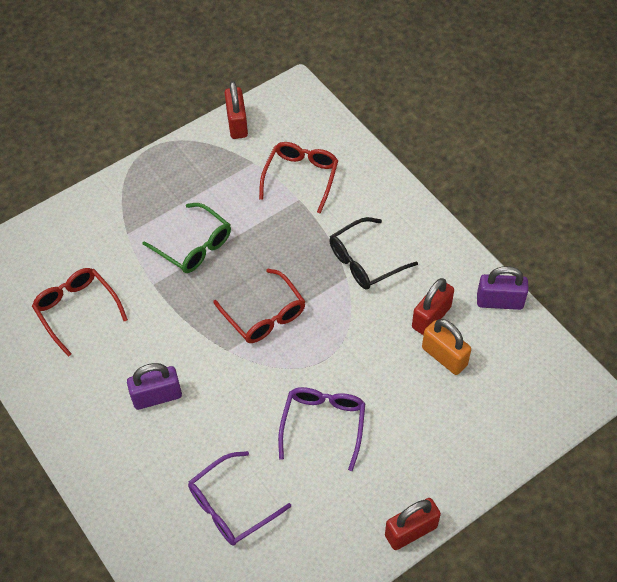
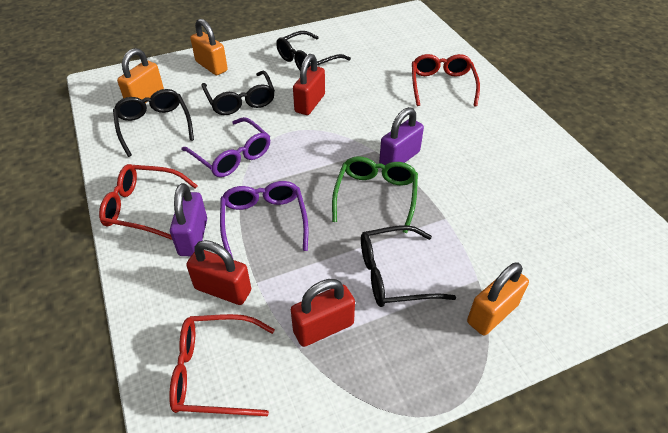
black glasses: [329,217,418,290] = 1 -> [113,89,194,157] [201,70,275,115] [276,31,351,70] [361,225,456,307] = 4
orange padlock: [422,319,471,375] = 1 -> [117,48,164,103] [190,19,228,75] [467,263,529,335] = 3

